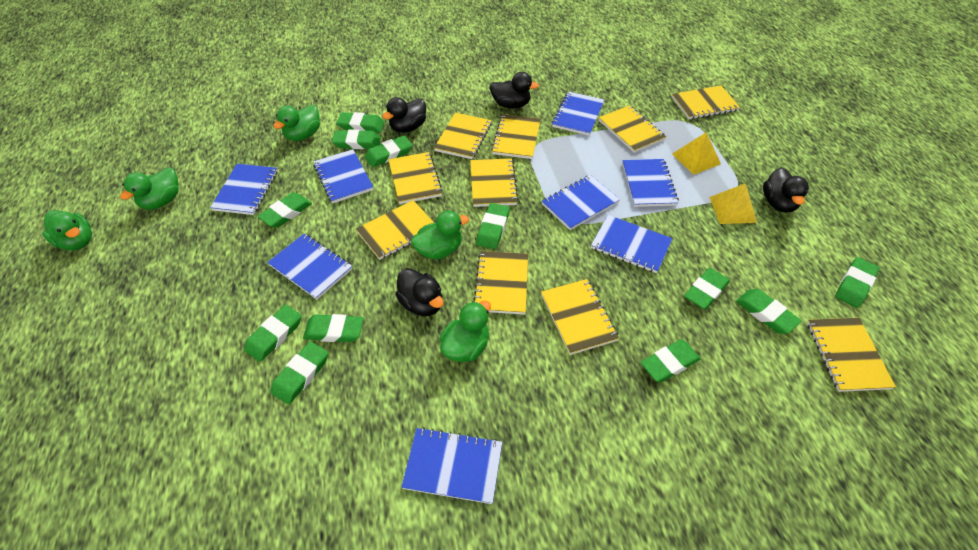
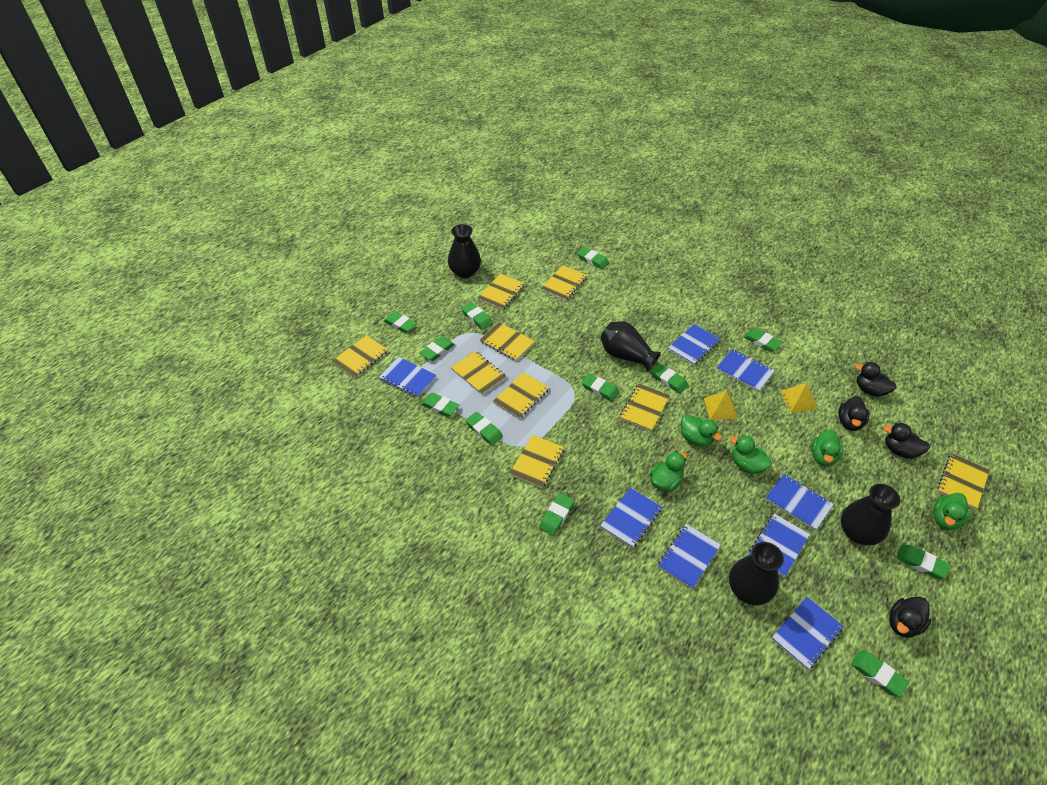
black vase: none = 0 -> [448,224,481,278] [601,321,661,371] [729,542,784,605] [841,484,900,545] = 4
yellow notebook: [356,200,434,260] [388,152,443,204] [434,112,492,159] [470,158,519,207] [473,251,528,315] [491,114,541,159] [541,279,619,355] [599,105,666,153] [672,86,740,119] [807,318,896,392] = 10 -> [331,335,388,378] [451,351,507,395] [477,273,525,310] [480,322,535,361] [493,372,549,419] [509,435,564,488] [541,265,587,301] [620,384,670,431] [937,453,990,510] = 9

